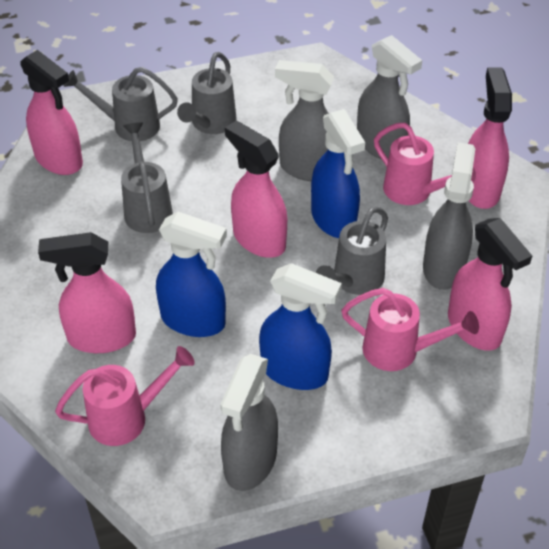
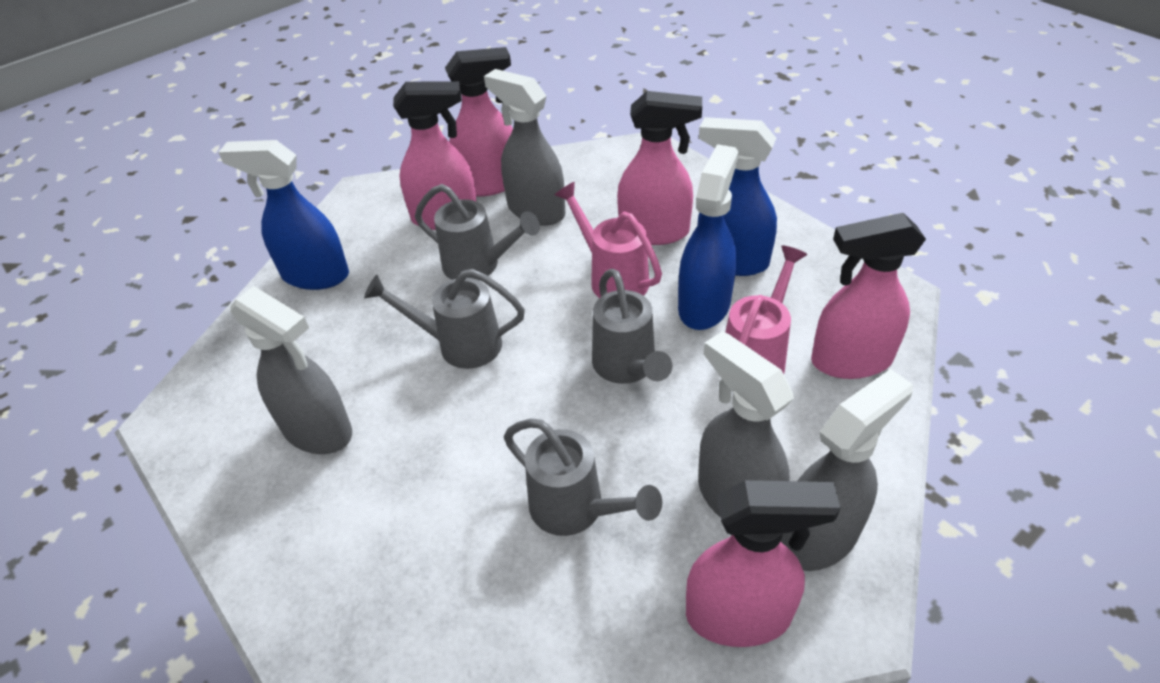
pink watering can: [55,346,195,446] [341,288,479,371] [374,123,476,205] = 3 -> [555,182,662,298] [725,246,807,374] = 2

